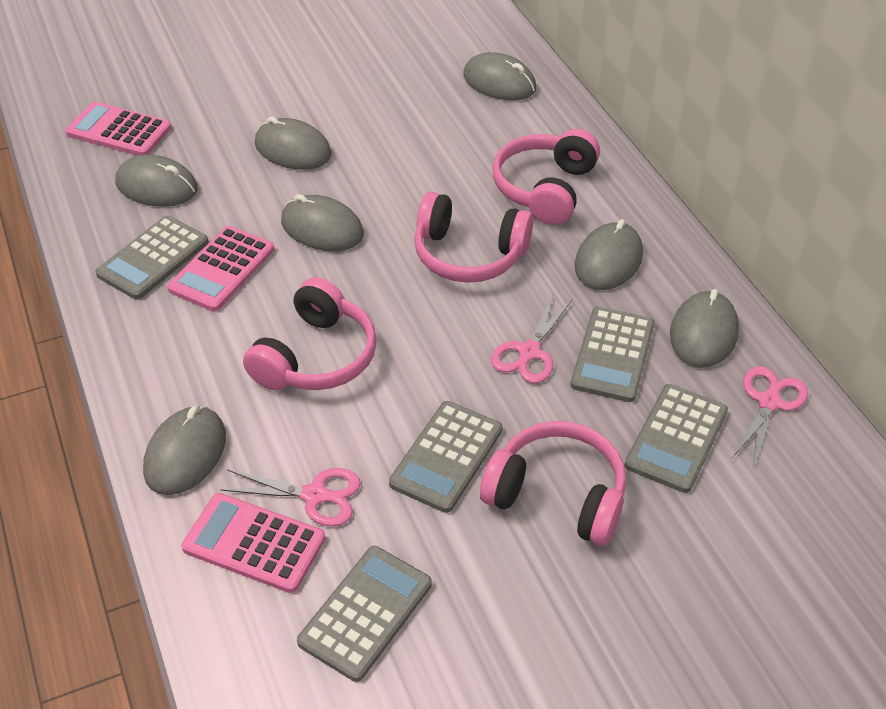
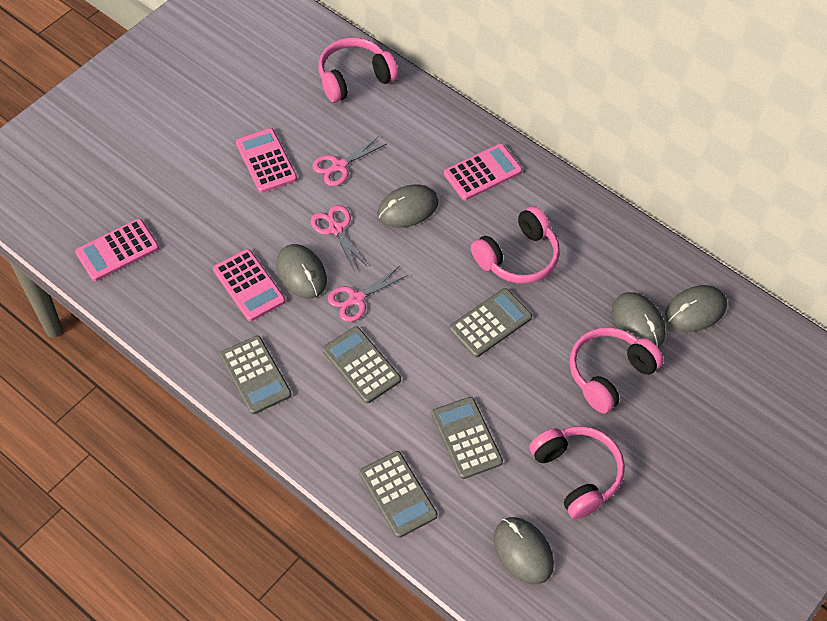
grey mouse: [116,155,198,207] [143,406,226,495] [255,117,331,170] [281,194,364,251] [463,52,536,100] [575,219,643,290] [670,289,739,368] = 7 -> [276,244,327,299] [378,185,438,228] [494,517,554,584] [612,292,665,347] [665,285,727,332] = 5
pink calculator: [65,102,171,156] [167,226,274,312] [181,493,325,593] = 3 -> [75,219,159,281] [213,249,285,321] [236,128,297,193] [444,144,522,200] = 4

